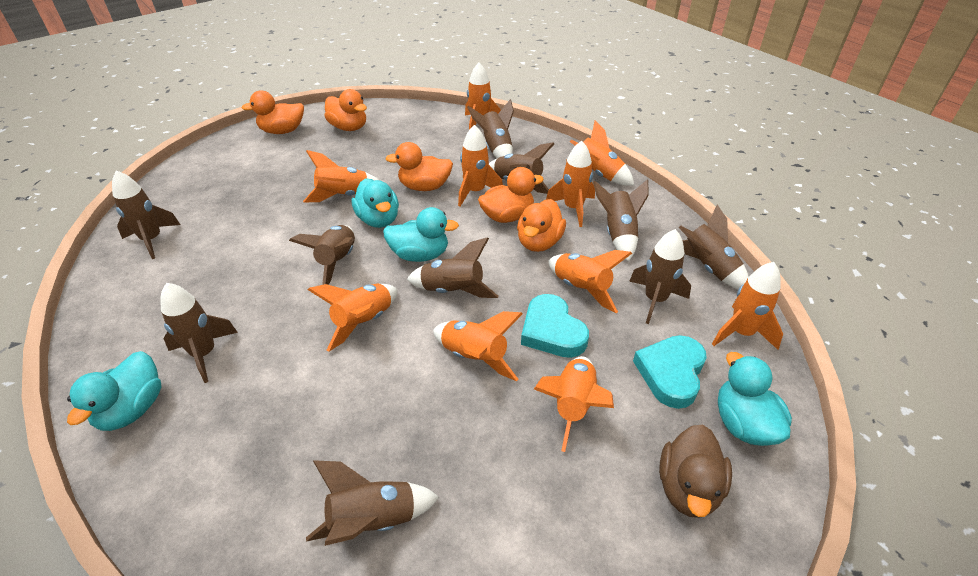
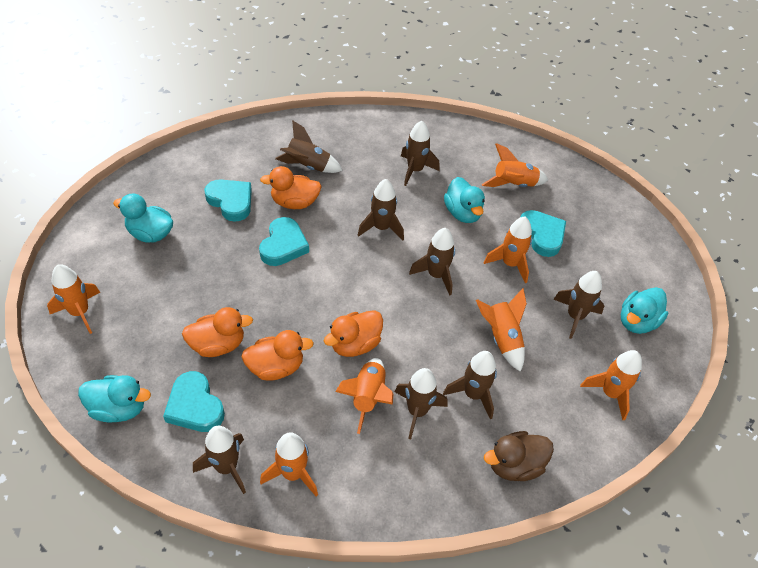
brown rocket: [112,171,180,259] [160,283,238,383] [289,225,355,285] [306,460,439,546] [407,237,499,298] [467,99,514,158] [489,142,554,194] [593,179,649,262] [629,229,691,324] [678,205,749,290] = 10 -> [193,426,246,494] [275,120,343,173] [358,179,404,241] [395,368,448,439] [401,121,439,186] [409,228,455,296] [443,351,497,419] [553,271,604,339] = 8
orange duck: [241,90,304,134] [325,89,367,131] [385,142,453,191] [478,167,544,223] [517,199,566,252] = 5 -> [182,307,253,357] [241,330,314,381] [260,166,322,209] [324,310,383,357] = 4
orange rocket: [303,150,378,202] [308,283,397,352] [433,311,522,381] [458,125,503,206] [465,62,501,130] [534,356,614,452] [546,141,595,227] [548,250,632,313] [566,121,634,186] [712,262,783,350] = 10 -> [47,264,100,334] [260,432,318,496] [335,358,393,434] [476,288,527,372] [482,143,548,187] [483,217,532,283] [580,350,642,420] = 7
turquoise heart: [521,294,589,358] [633,335,707,409] = 2 -> [163,371,225,432] [205,179,252,222] [259,217,309,266] [520,210,566,257] = 4

